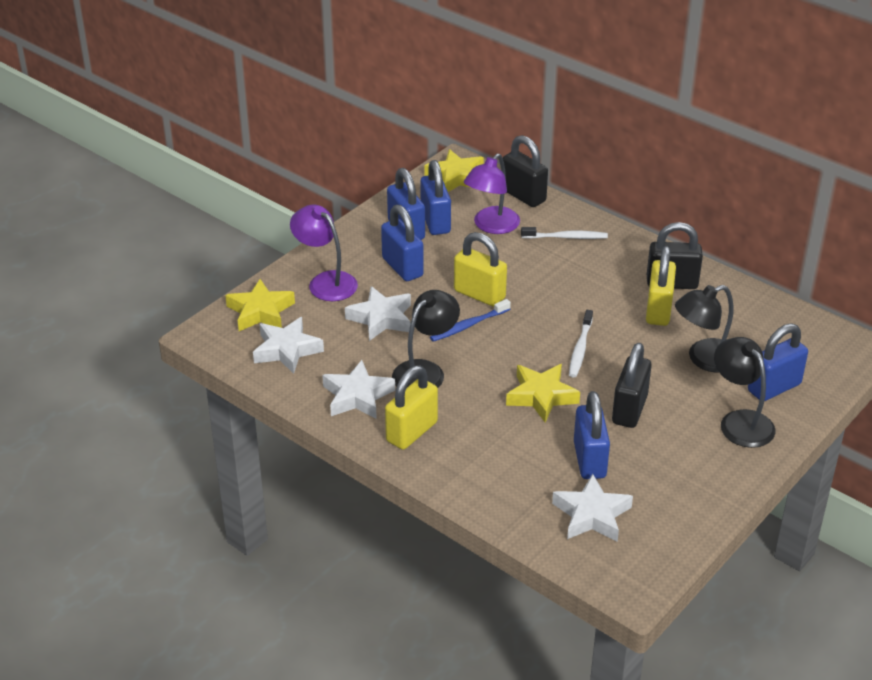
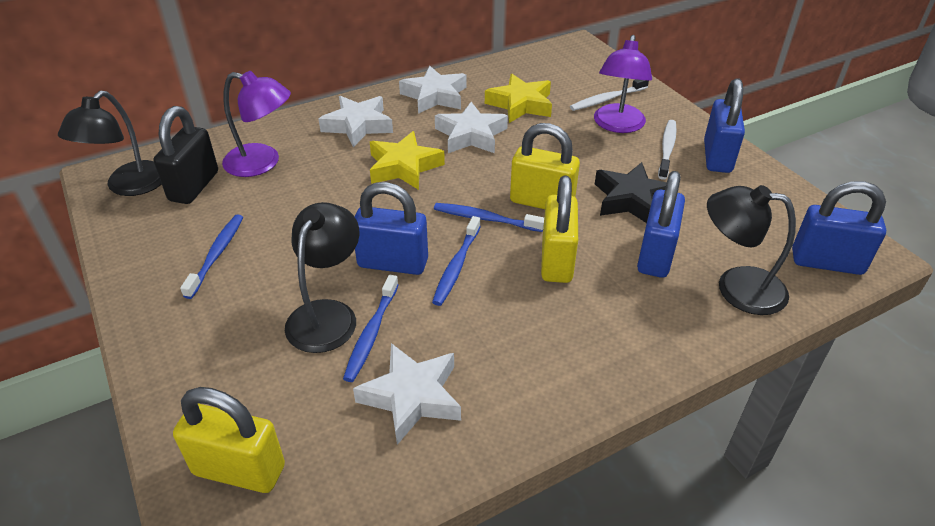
black padlock: [503,135,548,207] [612,343,652,428] [647,222,703,289] = 3 -> [154,106,218,204] = 1
black star: none = 0 -> [595,162,667,223] = 1
blue padlock: [381,205,424,281] [387,168,425,240] [420,160,451,235] [574,391,610,479] [748,323,808,401] = 5 -> [355,182,428,275] [637,171,685,278] [704,78,745,173] [792,181,886,275] = 4
blue toothbrush: [430,299,511,342] = 1 -> [180,214,243,299] [343,275,399,382] [432,216,481,306] [434,203,544,232] = 4
yellow star: [225,279,295,331] [424,149,484,192] [506,364,580,422] = 3 -> [370,131,445,190] [485,74,552,123] = 2

